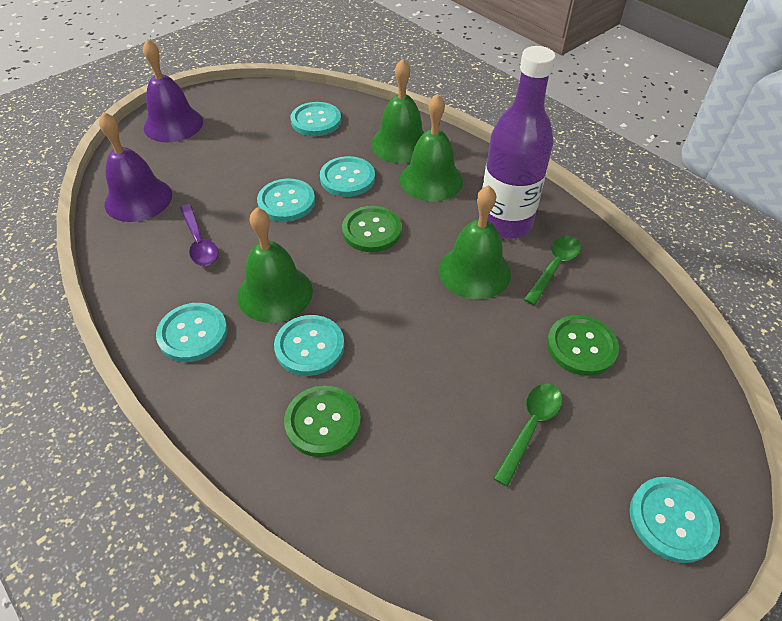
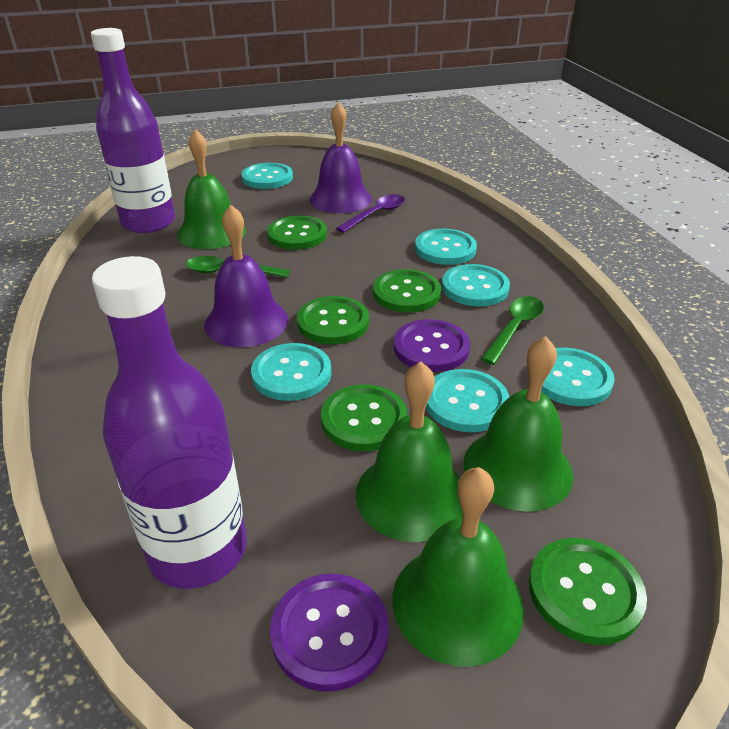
green button: [284,386,361,457] [342,206,402,252] [547,315,619,376] = 3 -> [267,216,327,250] [297,296,369,344] [321,384,407,451] [373,269,441,313] [529,538,647,645] = 5
purple bottle: [482,46,556,238] = 1 -> [91,28,175,233] [92,256,247,589] = 2
purple button: none = 0 -> [270,574,389,692] [394,319,470,372] = 2

